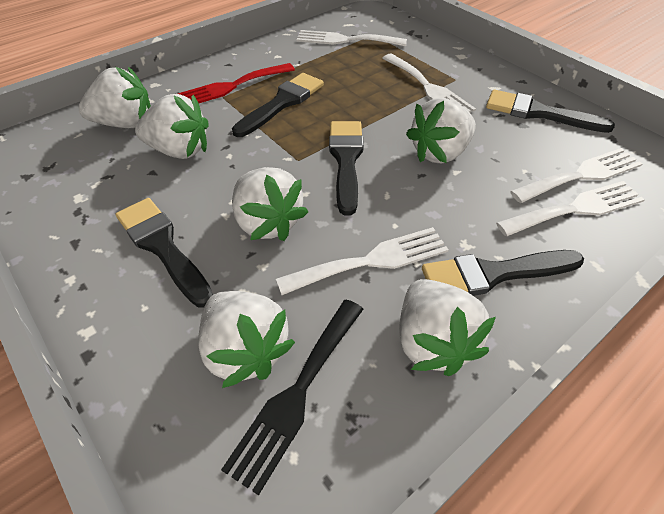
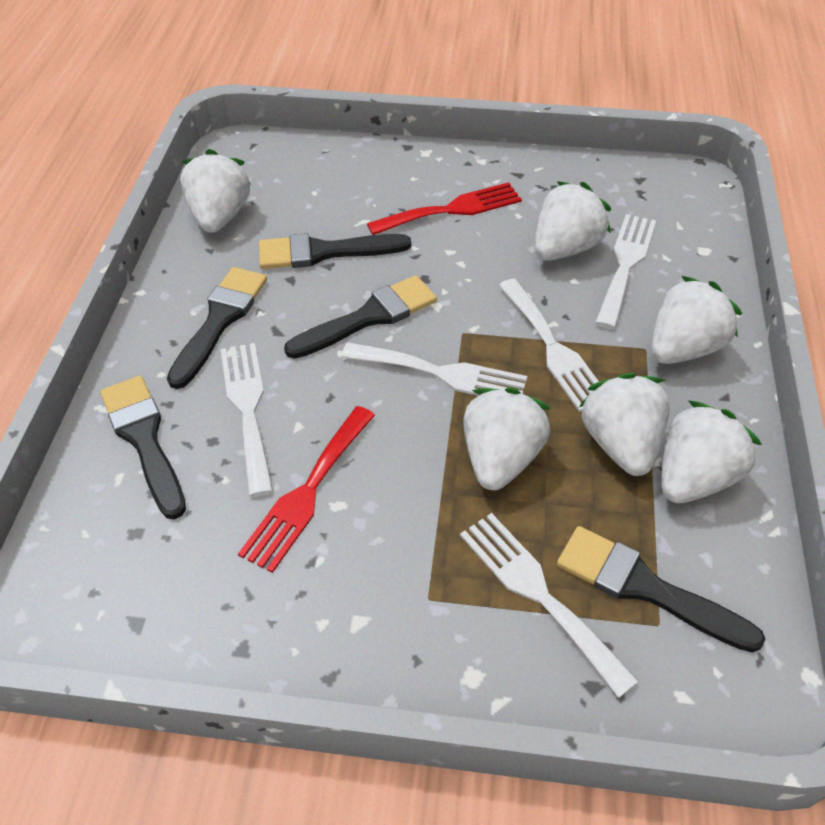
black fork: [221,300,363,496] = 1 -> none = 0
red fork: [177,63,295,103] = 1 -> [238,406,375,573] [367,182,522,235] = 2

